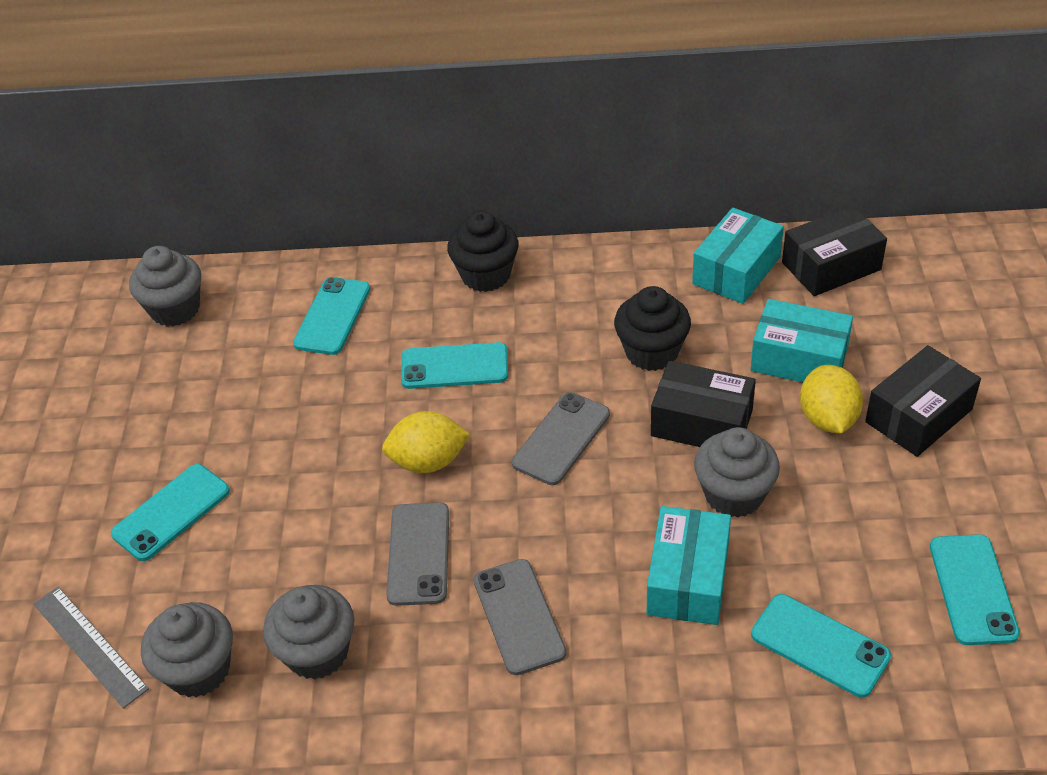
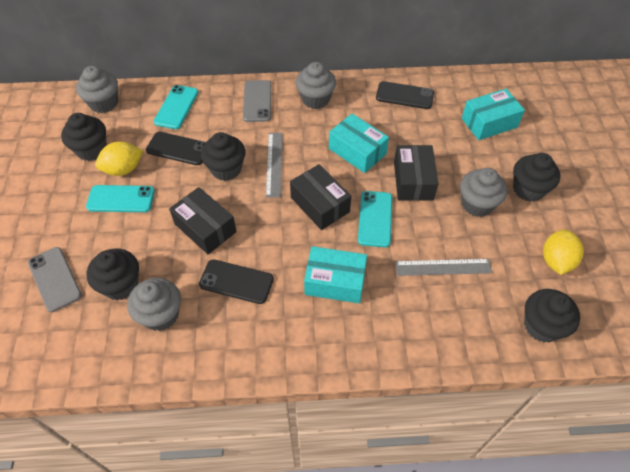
black cupcake: [447,211,518,292] [614,286,691,371] = 2 -> [61,113,106,161] [87,249,139,300] [201,132,245,181] [513,153,560,202] [524,289,580,343] = 5
black phone: none = 0 -> [146,132,206,165] [199,260,274,304] [376,81,434,109] = 3
grey phone: [386,502,449,606] [474,559,567,675] [512,392,610,485] = 3 -> [28,247,82,312] [243,80,271,122] = 2
grey ruler: [33,587,149,709] = 1 -> [266,133,283,198] [395,259,492,276] = 2
turquoise phone: [111,464,230,561] [293,277,370,355] [401,342,508,389] [751,594,891,697] [930,534,1020,645] = 5 -> [86,185,155,212] [154,85,198,129] [358,191,392,247] = 3

